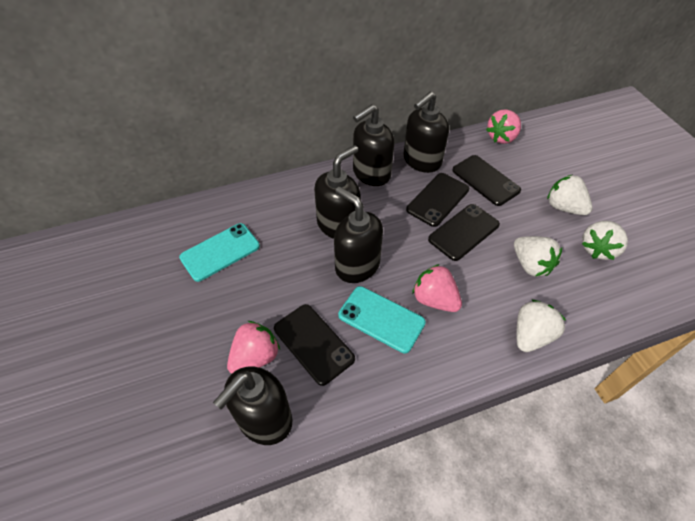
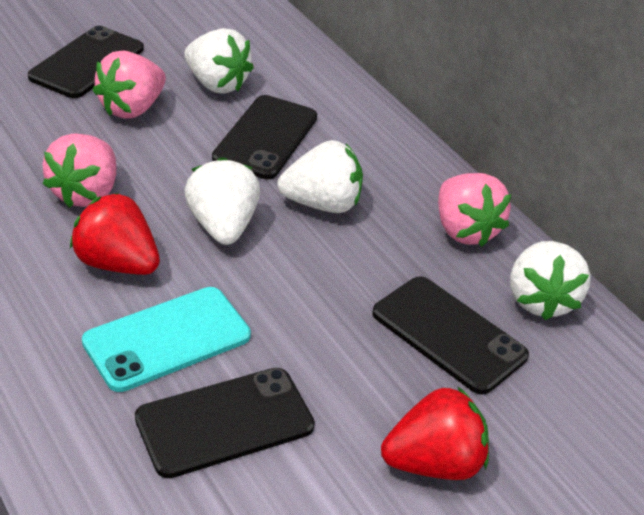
black soap dispenser: [213,367,292,445] [314,145,361,239] [334,187,383,283] [353,104,394,186] [403,92,449,173] = 5 -> none = 0
red strawberry: none = 0 -> [70,193,160,275] [381,386,489,480] = 2
turquoise phone: [179,223,260,282] [338,286,426,353] = 2 -> [82,287,251,392] = 1

